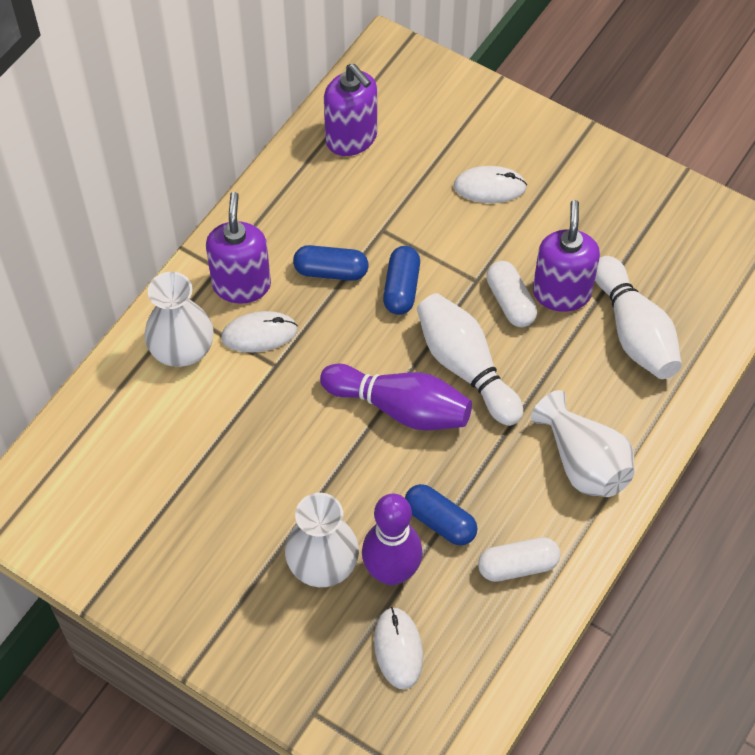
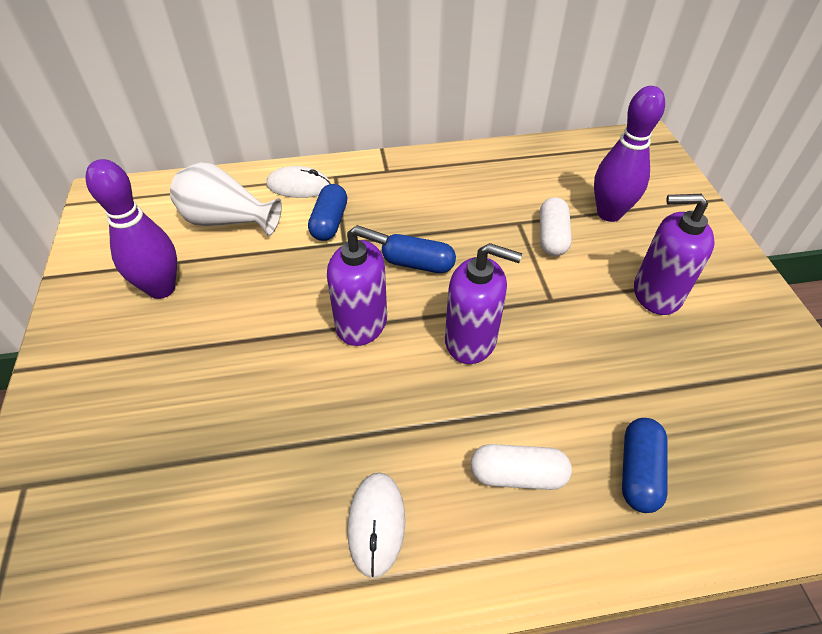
white bowling pin: [417,293,523,426] [595,256,682,379] = 2 -> none = 0
white mouse: [221,311,298,353] [374,607,423,689] [453,166,527,203] = 3 -> [266,166,331,198] [347,472,405,578] = 2
white vase: [144,272,214,367] [285,493,359,587] [531,390,635,497] = 3 -> [170,162,282,236] = 1

